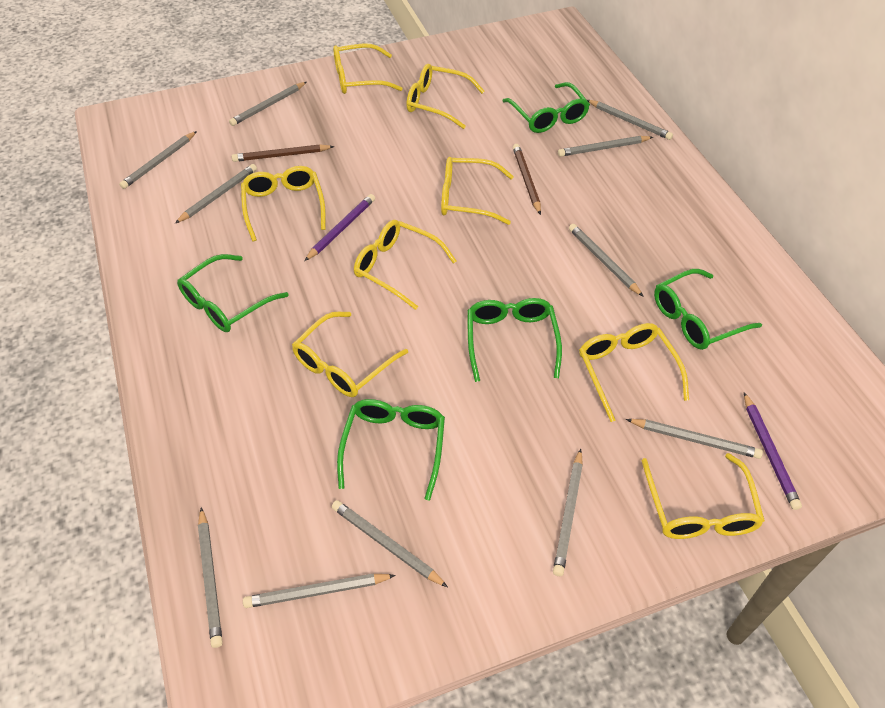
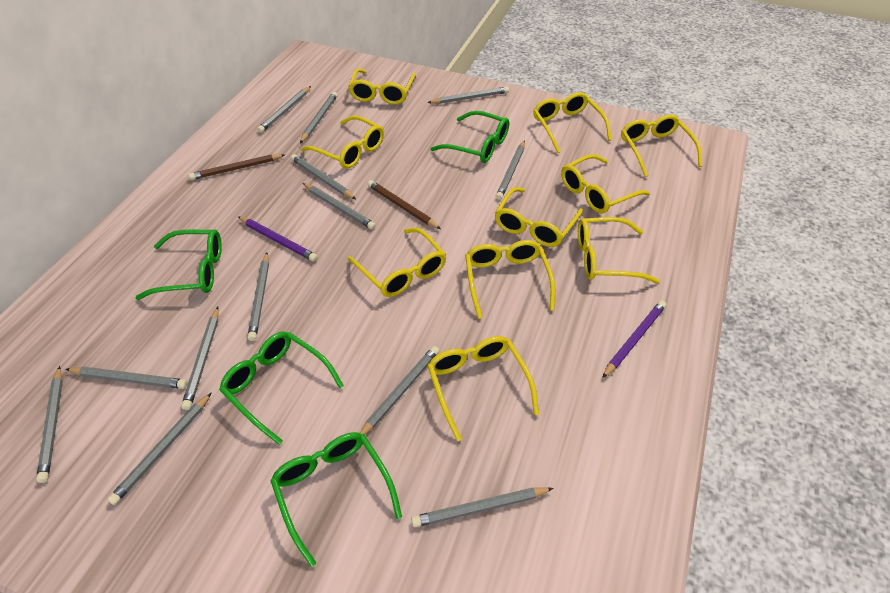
green glasses: [177,254,289,332] [337,399,445,501] [467,298,562,382] [502,82,590,133] [654,269,762,350] = 5 -> [135,230,222,300] [219,331,344,445] [270,432,402,567] [430,111,509,163] = 4
grey pencil: [119,131,197,189] [175,164,257,223] [198,507,223,648] [229,82,307,126] [243,573,396,608] [332,500,448,587] [553,449,583,576] [558,136,653,157] [569,224,644,297] [587,100,673,140] [626,419,763,459] = 11 -> [36,366,63,483] [66,367,187,389] [107,392,212,505] [181,307,219,410] [247,252,269,341] [257,86,311,133] [291,154,356,199] [300,92,338,143] [303,183,376,230] [360,346,439,435] [411,487,554,527] [427,87,509,104] [496,140,525,200] = 13
yellow glasses: [241,166,326,242] [292,312,408,397] [333,44,403,94] [354,220,456,310] [406,64,485,129] [441,157,514,225] [579,323,689,422] [642,453,765,539] = 8 -> [301,115,384,169] [347,228,446,297] [348,68,416,105] [427,336,539,441] [465,240,555,319] [495,187,583,247] [533,92,612,153] [561,154,650,213] [578,217,660,284] [621,114,702,177] = 10

